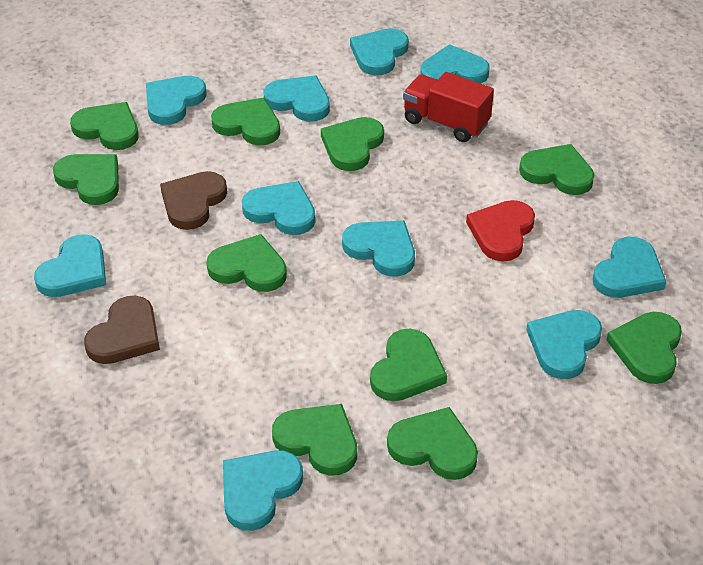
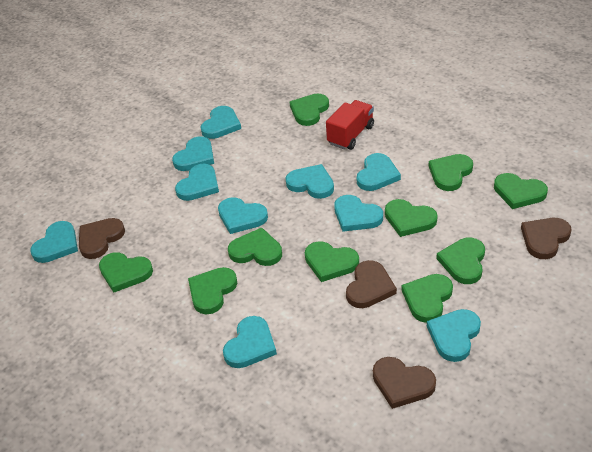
brown heart: [84,296,160,364] [160,171,227,230] = 2 -> [79,218,125,259] [346,260,397,308] [373,357,436,409] [521,218,572,259] = 4
red heart: [466,200,535,261] = 1 -> none = 0

